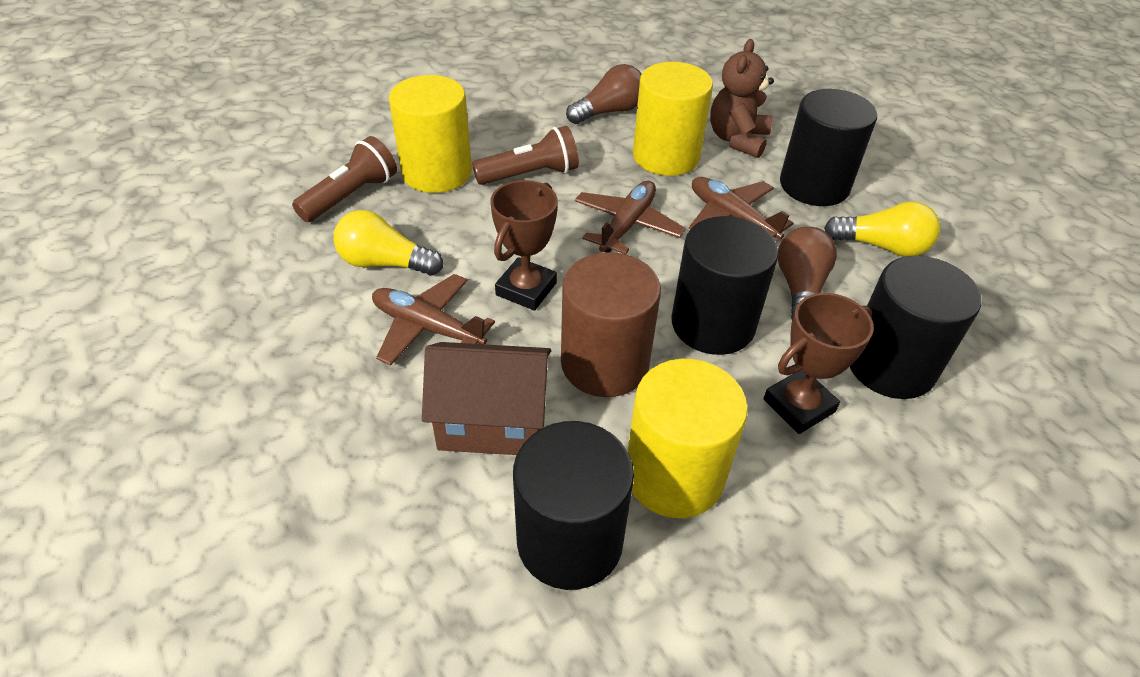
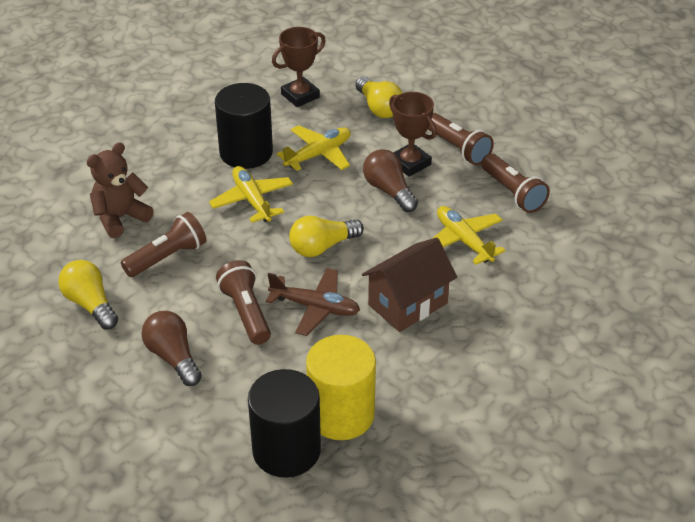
black cylinder: [513,421,634,590] [672,216,778,355] [780,89,877,206] [850,256,981,399] = 4 -> [215,83,273,169] [248,369,321,477] = 2
brown cylinder: [561,252,661,397] = 1 -> none = 0
brown flashlight: [292,136,397,222] [472,126,579,185] = 2 -> [121,212,206,277] [216,260,271,345] [428,113,494,165] [481,154,550,213] = 4
brown plane: [372,274,495,366] [575,181,686,254] [689,177,793,239] = 3 -> [266,268,360,336] = 1
yellow cylinder: [389,75,472,193] [628,359,748,518] [633,62,713,176] = 3 -> [306,335,376,440] = 1
yellow light bulb: [334,210,443,276] [824,201,940,257] = 2 -> [58,260,118,330] [289,216,364,257] [355,77,402,118] = 3
yellow plane: none = 0 -> [209,166,293,223] [277,125,351,171] [432,206,506,265] = 3

